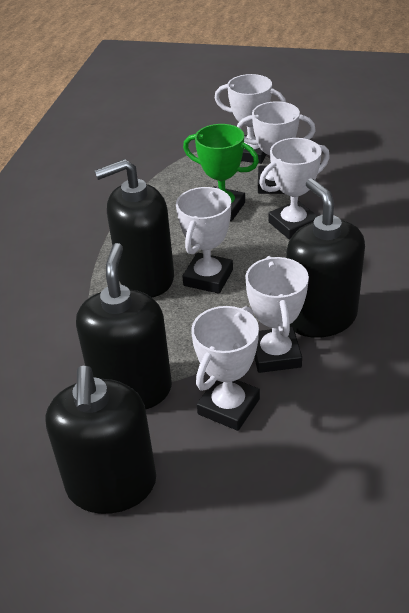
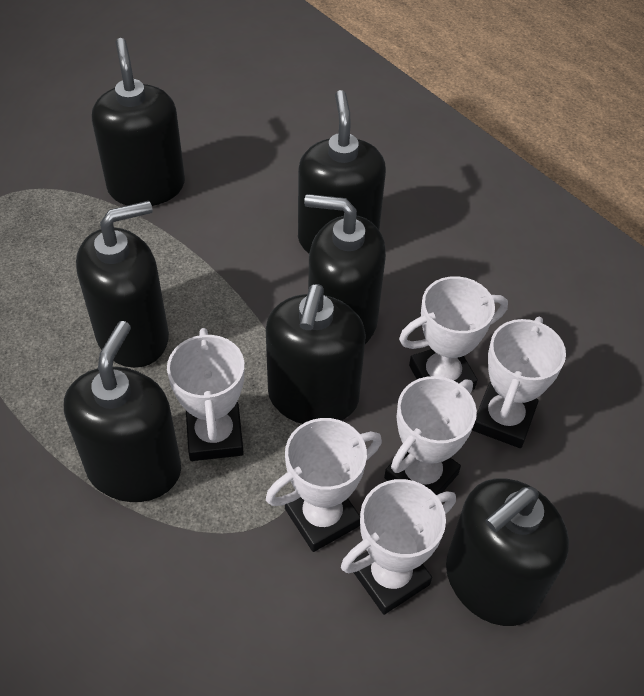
black soap dispenser: [46,366,156,514] [76,243,172,410] [94,159,174,297] [286,178,365,338] = 4 -> [64,321,181,502] [76,201,169,368] [92,38,185,206] [266,284,366,424] [298,90,386,253] [304,194,386,344] [446,478,569,626] = 7
green trophy: [183,124,259,221] = 1 -> none = 0

